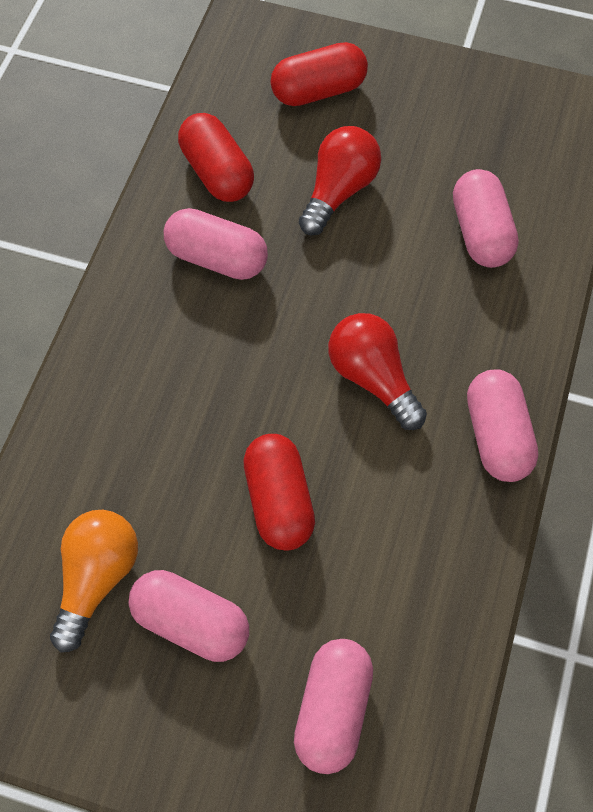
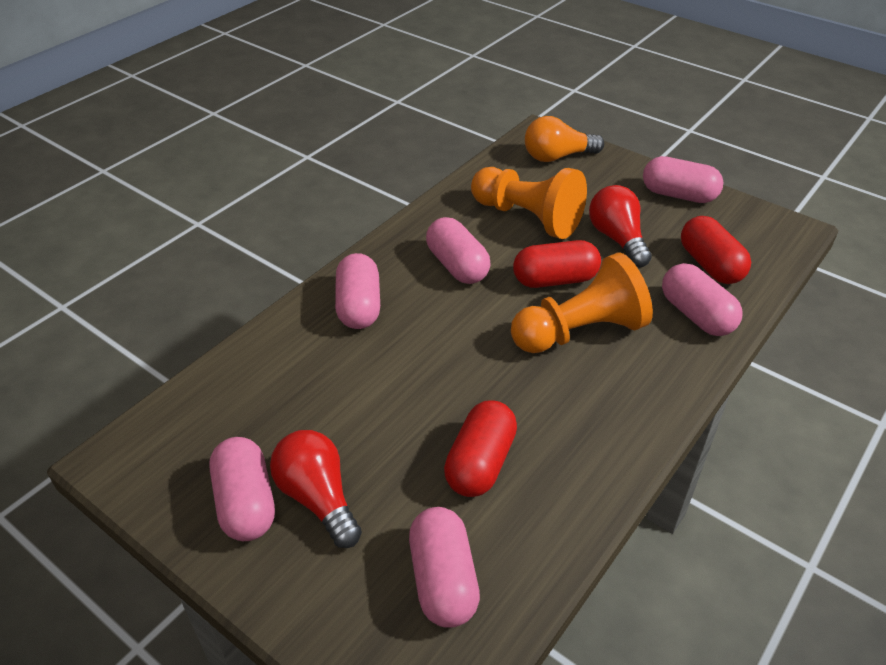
orange pawn: none = 0 -> [471,167,587,239] [511,253,653,353] = 2
pink capsule: [128,570,249,662] [164,208,268,280] [294,639,373,774] [453,169,519,268] [467,369,538,482] = 5 -> [209,437,275,541] [335,253,380,329] [409,507,480,628] [426,217,491,284] [643,156,723,203] [662,263,743,336] = 6

